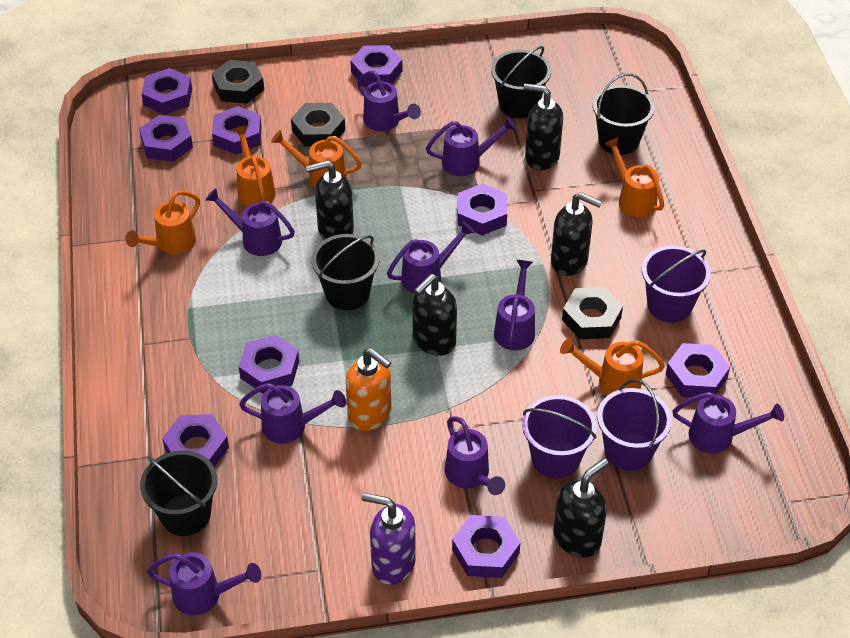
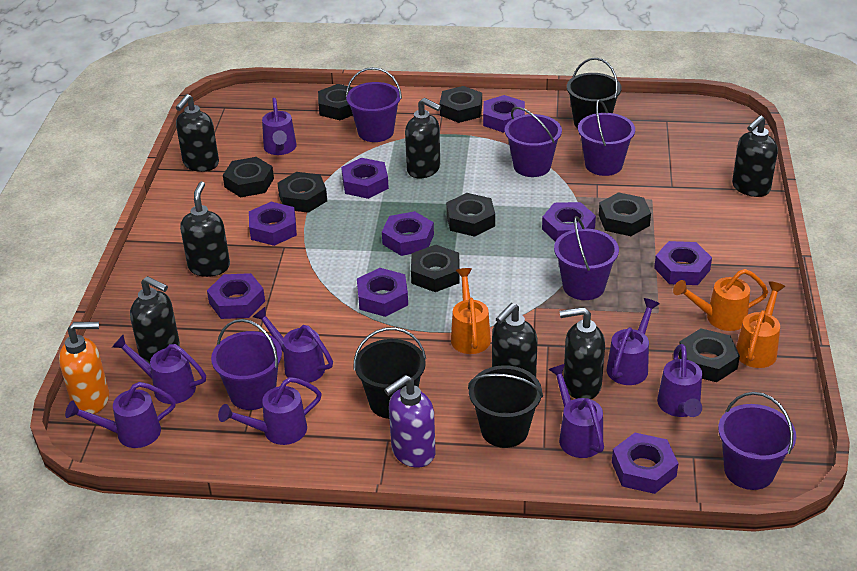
black bucket: [140,450,217,536] [312,234,379,310] [491,46,551,118] [593,73,655,155] = 4 -> [354,327,426,419] [468,365,543,448] [567,58,622,128] = 3
black nut: [212,60,264,104] [291,103,345,147] [562,287,623,339] = 3 -> [223,157,274,197] [277,172,327,213] [318,84,354,120] [411,245,459,292] [439,86,482,123] [446,193,495,237] [599,192,651,236] [678,329,740,382] = 8
black soap dispenser: [306,160,354,240] [412,274,457,356] [523,84,563,170] [551,192,602,276] [553,458,608,558] = 5 -> [130,276,180,364] [176,94,219,172] [180,181,230,277] [405,98,441,179] [492,303,538,377] [559,307,605,399] [732,115,778,197] = 7
orange watering can: [125,190,200,254] [233,126,276,207] [271,130,362,188] [560,338,665,395] [604,137,664,217] = 5 -> [451,268,491,354] [673,269,768,331] [736,281,785,368] = 3
purple bucket: [522,395,597,478] [597,379,672,471] [642,246,711,323] = 3 -> [211,319,282,410] [346,67,402,142] [505,107,562,177] [554,216,619,300] [578,99,635,176] [718,392,796,490] = 6
purple watering can: [147,552,261,615] [205,188,295,256] [239,383,346,444] [357,71,421,131] [387,221,475,293] [426,116,517,176] [445,416,505,495] [494,260,535,350] [672,392,784,453] = 9 -> [65,382,176,448] [112,335,206,404] [218,377,322,445] [253,307,333,383] [262,98,297,155] [548,364,604,458] [607,298,660,385] [657,344,702,417] = 8

